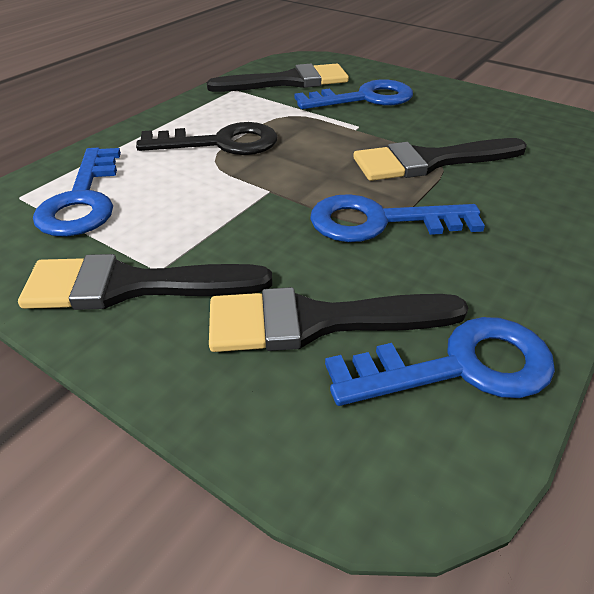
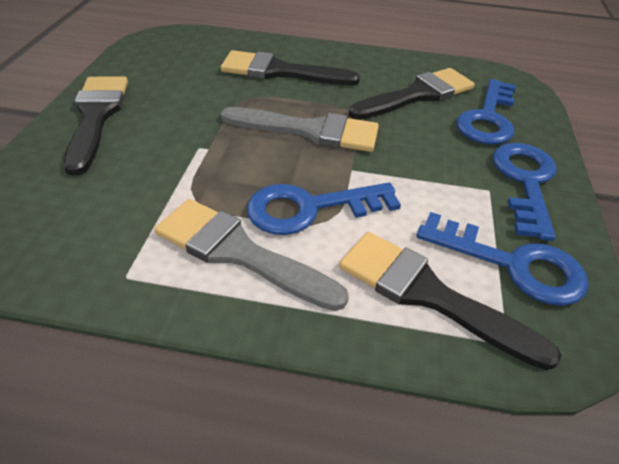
black key: [136,122,277,155] = 1 -> none = 0
grey brush: none = 0 -> [155,199,349,311] [221,107,379,152] = 2

